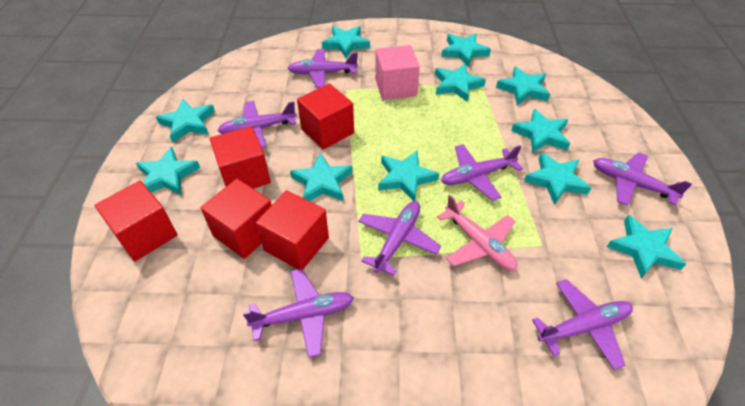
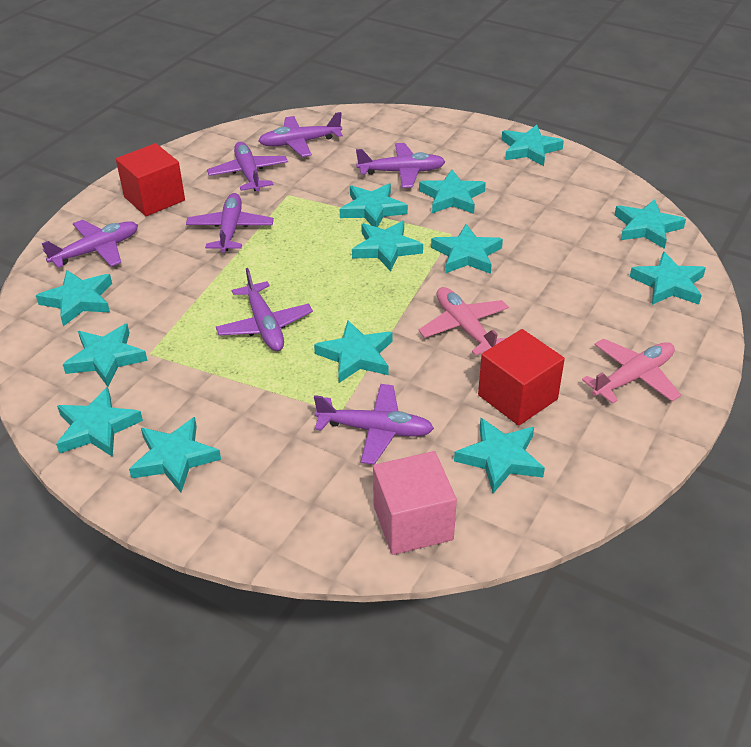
pink plane: [437,195,517,271] = 1 -> [418,287,509,355] [582,338,681,404] = 2
red cube: [94,181,178,261] [201,179,272,259] [210,126,271,189] [256,190,329,269] [297,84,354,149] = 5 -> [116,143,185,216] [478,329,565,426] = 2
turquoise star: [136,146,200,195] [156,99,215,142] [290,153,353,201] [322,26,370,58] [378,150,439,201] [435,64,486,102] [441,33,491,66] [496,66,550,105] [511,108,570,153] [524,152,591,205] [607,215,686,278] = 11 -> [36,270,112,326] [56,387,143,457] [63,324,148,387] [129,417,221,492] [314,320,392,383] [340,184,408,227] [352,221,423,272] [419,170,486,214] [431,224,503,274] [454,418,545,494] [501,125,564,166] [615,199,686,249] [630,252,706,305] = 13

